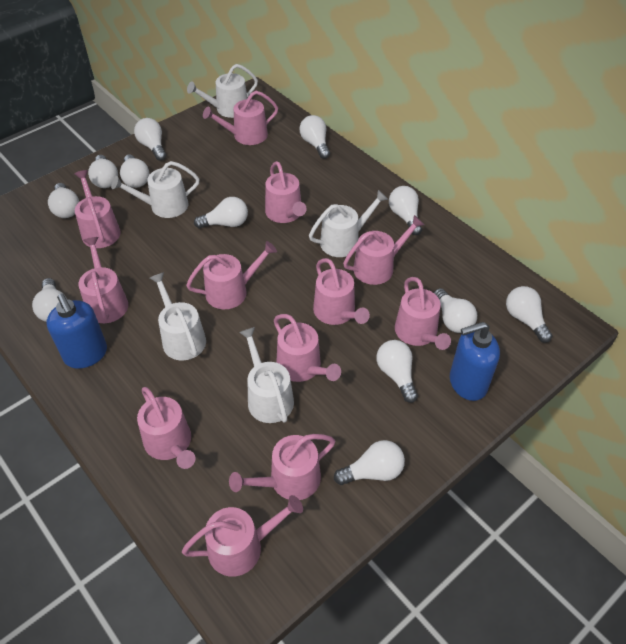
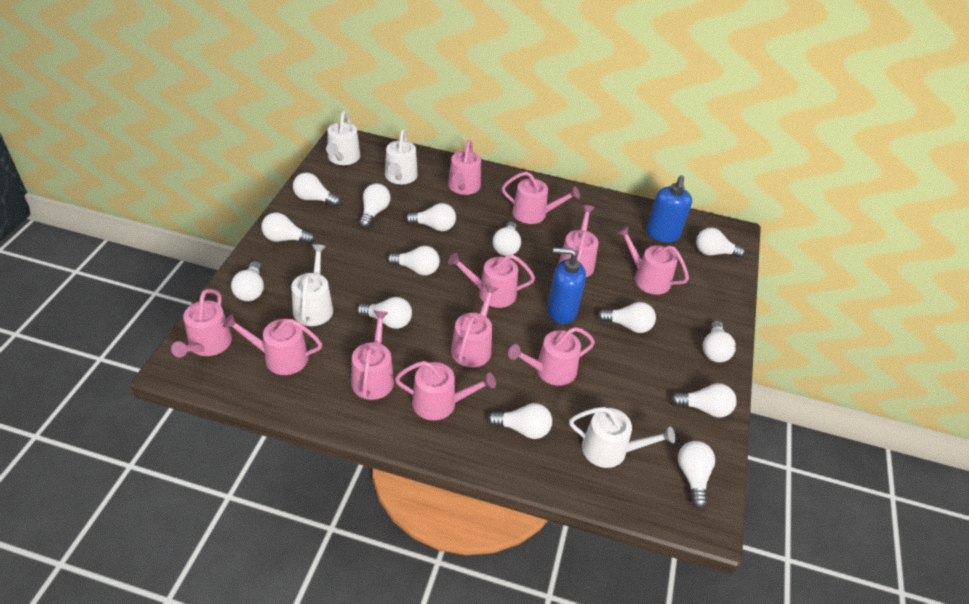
pink watering can: [74,170,121,248] [78,237,128,323] [137,387,195,469] [182,495,303,577] [186,241,277,309] [203,91,278,145] [229,434,335,500] [265,161,306,223] [274,314,341,382] [313,258,370,325] [343,215,424,285] [395,277,451,350] = 12 -> [171,289,232,358] [223,314,322,375] [351,311,394,400] [395,361,496,420] [448,140,481,195] [448,253,535,308] [451,284,498,367] [502,172,580,224] [508,327,595,386] [559,205,598,277] [617,226,689,295] = 11
white light bulb: [32,278,67,322] [48,183,79,218] [88,155,118,188] [120,154,150,188] [134,118,166,161] [194,197,248,229] [300,115,330,159] [334,440,405,485] [376,340,418,403] [389,186,422,235] [434,288,477,333] [506,286,553,343] = 12 -> [231,261,264,301] [261,213,315,244] [293,172,340,207] [357,297,412,329] [359,184,390,228] [387,246,440,275] [406,203,456,231] [487,403,552,439] [492,222,521,256] [598,302,656,333] [671,383,737,417] [678,441,715,509] [696,228,745,258] [703,321,736,362] = 14
white watering can: [111,161,199,218] [150,272,206,361] [187,64,258,118] [239,327,294,423] [309,190,388,257] = 5 -> [291,244,333,326] [326,111,360,165] [385,129,418,184] [569,407,675,468] = 4

